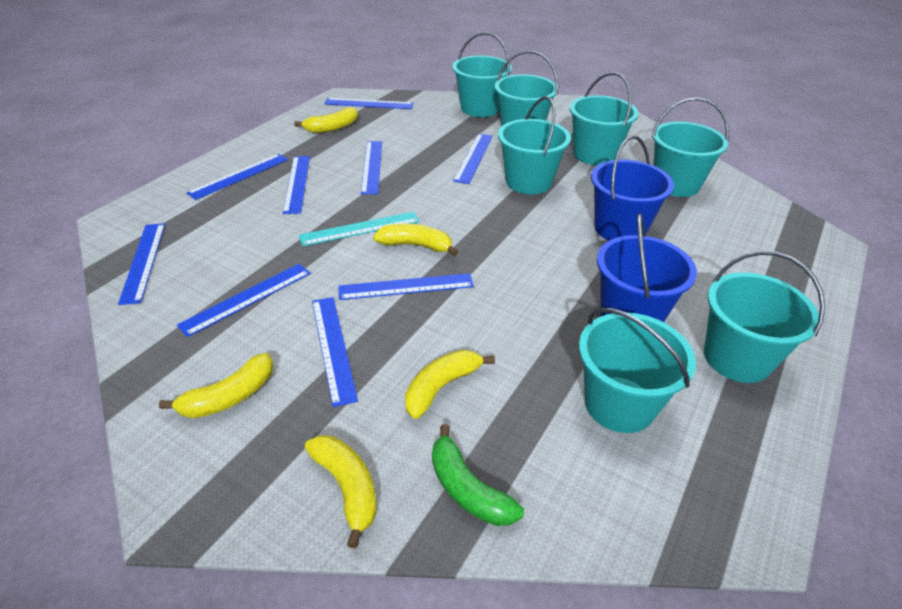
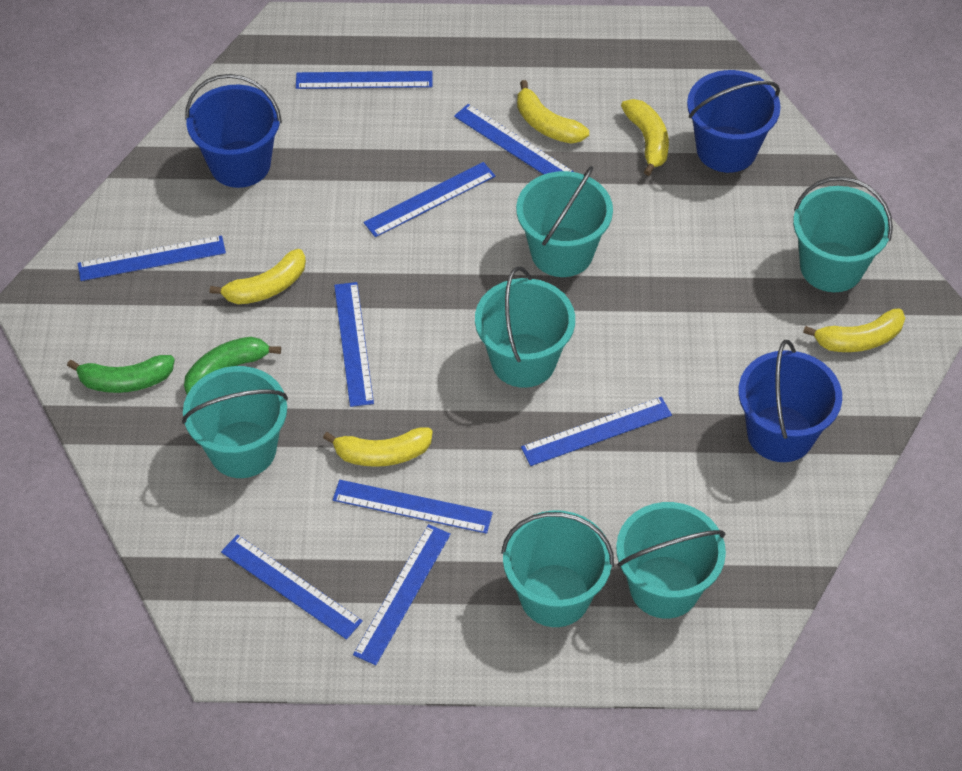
blue bucket: [591,135,674,240] [597,213,697,322] = 2 -> [185,74,282,188] [687,70,781,173] [738,340,842,462] = 3
green banana: [432,424,524,526] = 1 -> [67,355,175,393] [184,337,281,394] = 2
turquoise bucket: [452,32,512,117] [495,51,559,126] [498,96,571,194] [570,72,638,165] [579,307,696,433] [652,97,729,197] [704,251,825,383] = 7 -> [182,366,288,478] [475,267,575,388] [501,510,614,627] [516,166,613,277] [616,502,726,619] [793,177,893,292] = 6
turquoise ruler: [299,212,420,246] = 1 -> none = 0

